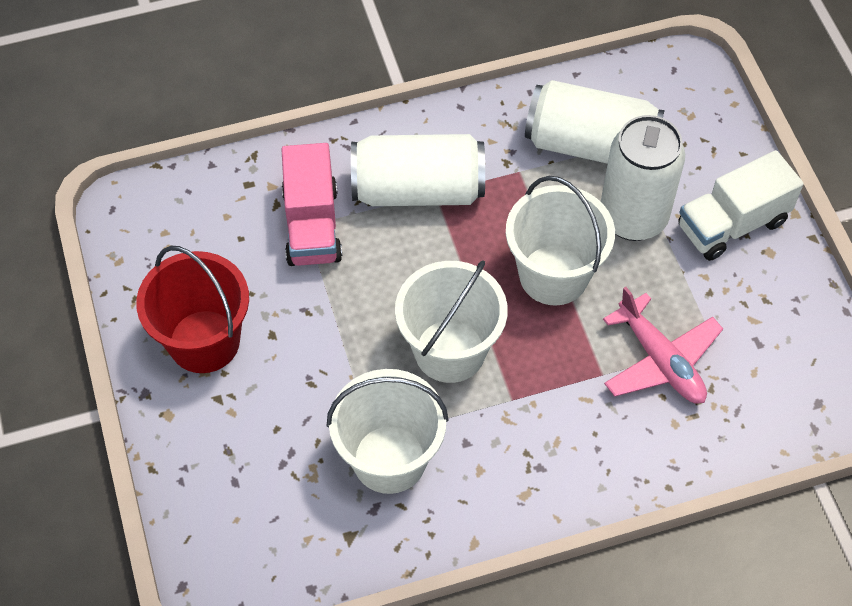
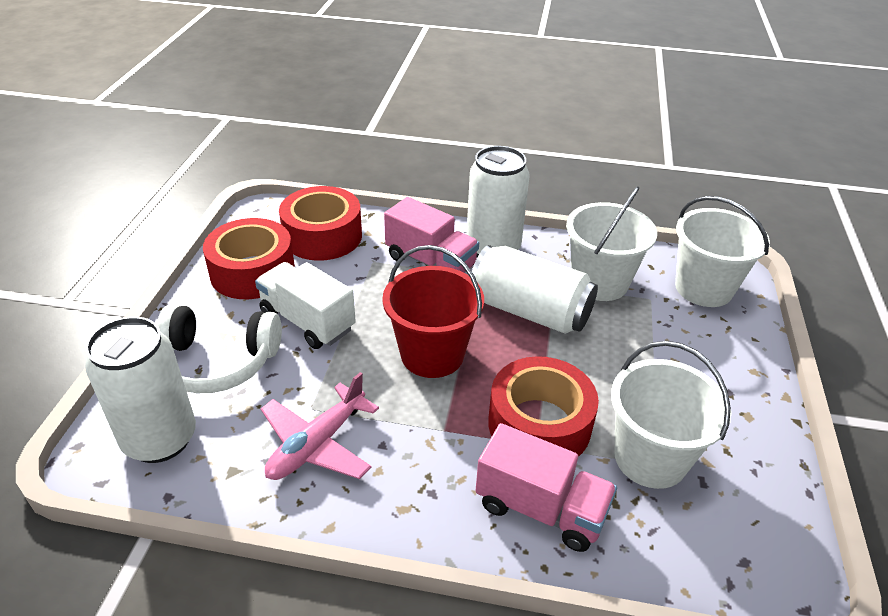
pink truck: [281,143,342,266] = 1 -> [384,197,479,273] [475,423,617,552] = 2
red tape: none = 0 -> [203,218,295,299] [279,186,362,261] [488,356,599,457] = 3
white headphones: none = 0 -> [157,305,282,393] = 1

